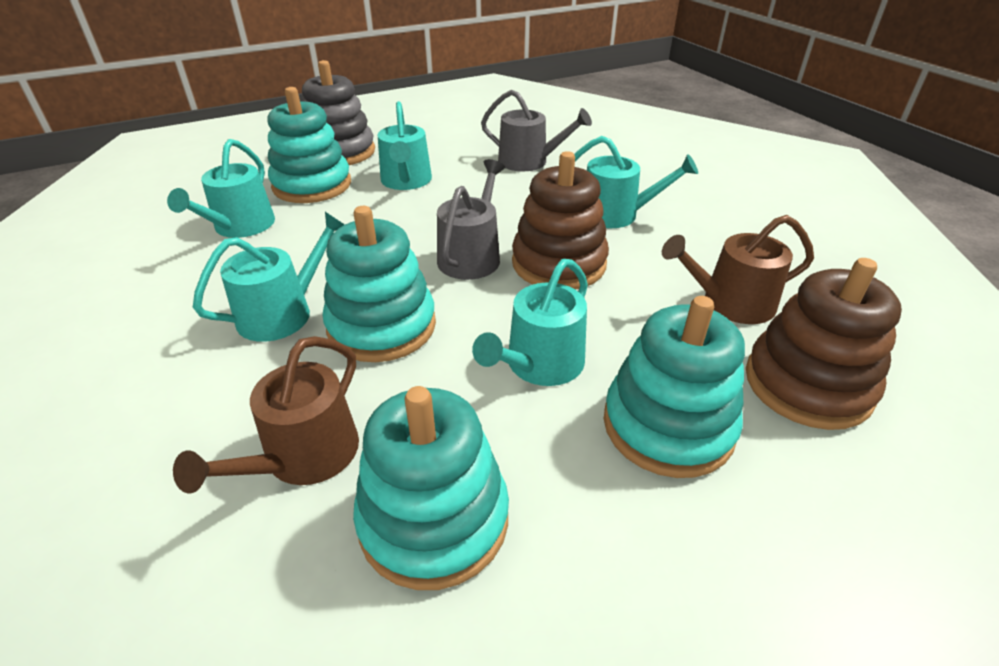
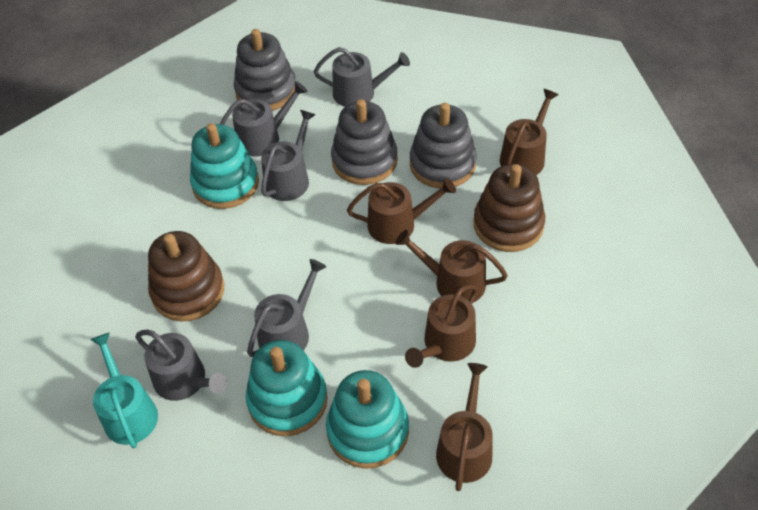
brown watering can: [173,336,359,493] [662,215,814,324] = 2 -> [347,178,456,244] [396,230,508,302] [405,284,478,368] [436,363,493,491] [500,89,559,175] = 5
grey stacking toy: [302,60,375,165] = 1 -> [234,29,295,111] [331,99,398,185] [410,103,477,189] = 3
grey watering can: [437,159,505,280] [481,90,592,171] = 2 -> [135,330,227,401] [220,81,308,157] [247,259,326,357] [261,110,316,201] [314,47,410,107] = 5
turquoise stacking toy: [267,87,351,203] [323,206,436,362] [353,386,509,590] [604,296,745,478] = 4 -> [190,123,259,209] [246,340,328,436] [326,370,409,469] = 3
turquoise watering can: [167,139,275,238] [193,212,345,342] [378,101,432,190] [472,259,588,386] [574,136,698,228] = 5 -> [90,333,158,448] = 1

